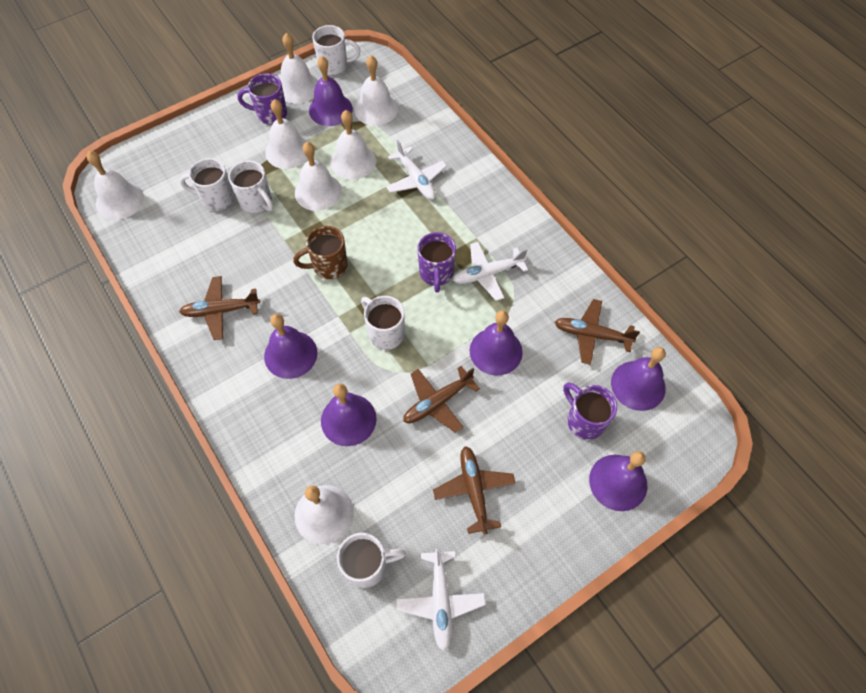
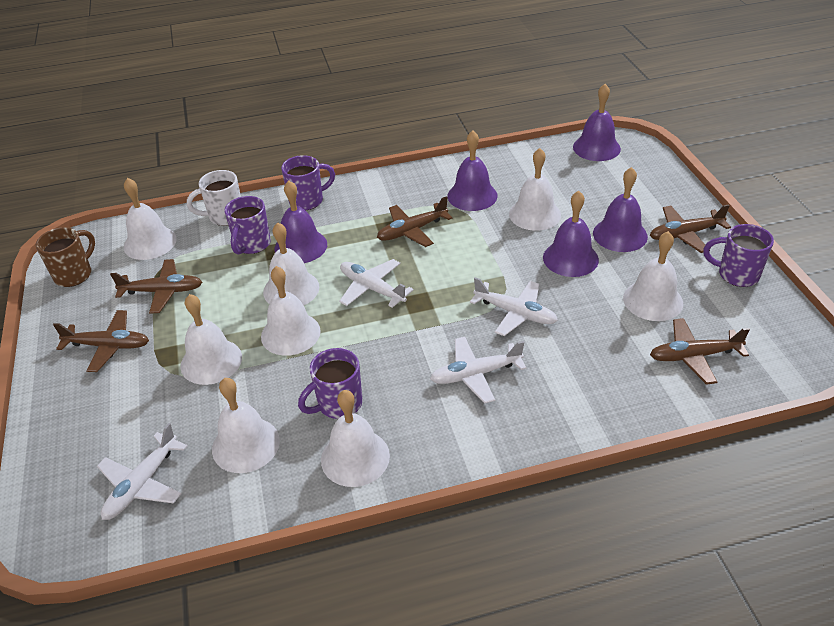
brown plane: [179,276,260,340] [403,366,480,433] [433,446,516,535] [555,299,640,365] = 4 -> [53,310,149,372] [110,259,202,314] [377,196,453,247] [650,204,731,253] [650,318,750,385] = 5
purple bell: [264,314,317,379] [309,56,353,126] [321,384,377,446] [470,310,523,375] [589,451,647,511] [611,347,666,411] = 6 -> [274,181,327,263] [448,130,498,211] [543,191,599,277] [573,84,621,161] [593,167,648,252] = 5
purple mug: [238,73,287,125] [417,232,456,293] [563,382,617,440] = 3 -> [224,196,271,255] [281,155,335,210] [298,348,363,419] [703,224,774,287] = 4
white bell: [87,151,144,220] [265,99,308,169] [281,33,318,104] [295,142,342,211] [295,485,354,544] [331,110,376,180] [354,55,398,126] = 7 -> [124,178,177,260] [180,294,242,385] [212,378,280,473] [261,266,321,356] [263,222,319,306] [321,390,390,487] [509,148,561,231] [623,231,683,321] = 8
white mug: [179,158,234,211] [228,161,273,213] [312,25,360,76] [337,533,406,588] [361,296,405,350] = 5 -> [187,170,241,226] = 1
white plane: [386,140,447,200] [396,545,486,651] [453,242,528,301] = 3 -> [97,423,188,520] [339,259,414,308] [430,337,526,404] [470,277,558,336] = 4

